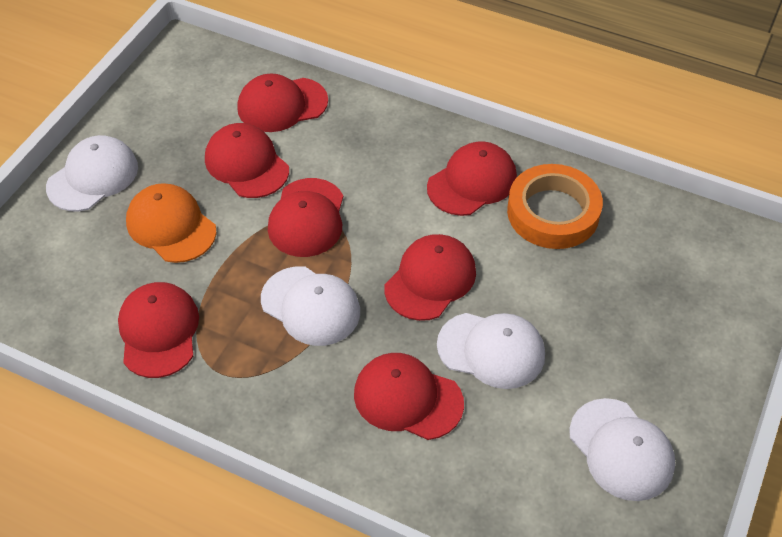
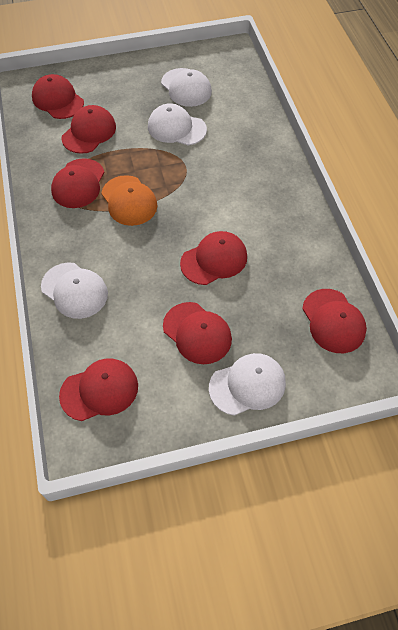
orange tape: [507,164,603,249] = 1 -> none = 0

